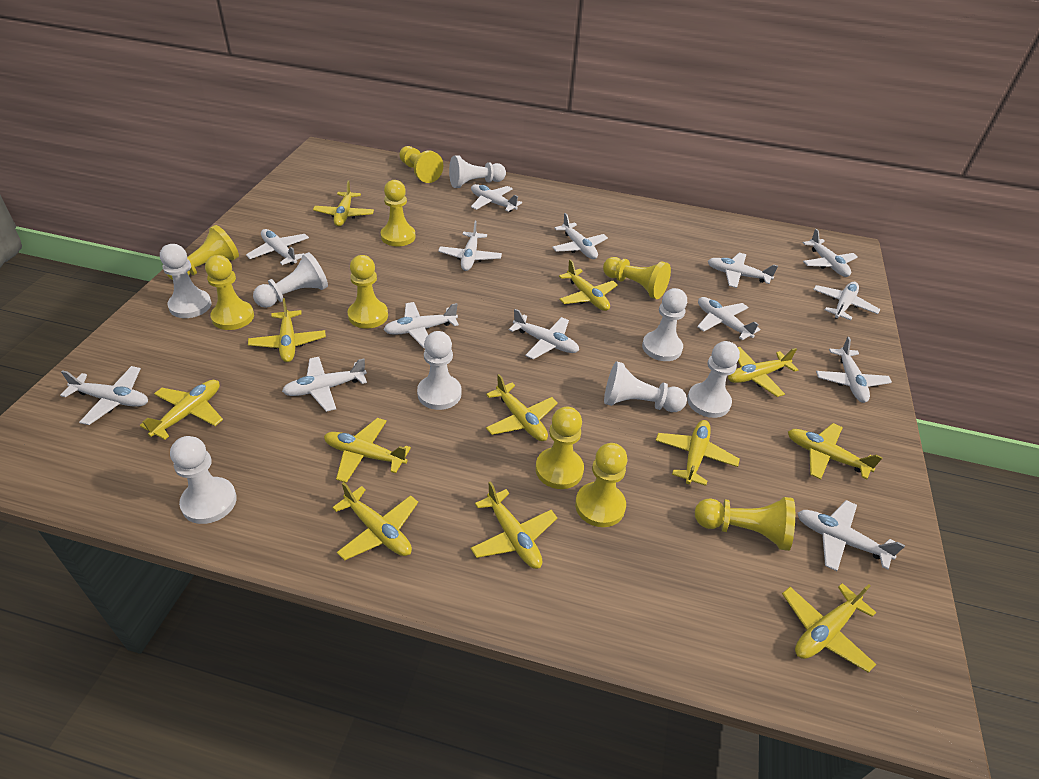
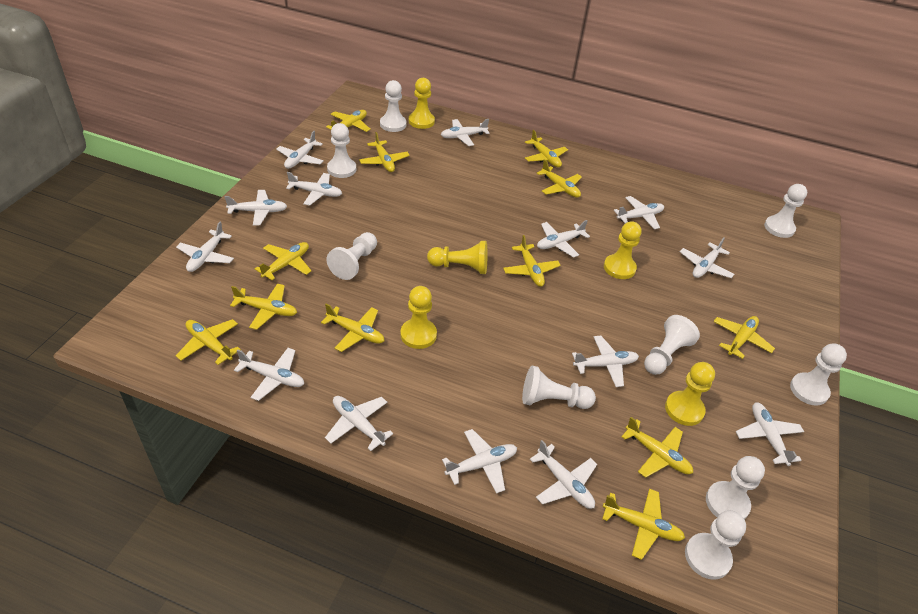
white pawn: [160,244,211,318] [170,436,237,524] [253,252,328,308] [417,331,462,410] [449,155,506,188] [604,361,687,412] [642,288,687,361] [687,341,740,418] = 8 -> [327,123,356,178] [327,232,377,280] [380,80,407,132] [522,366,596,409] [644,315,700,375] [685,510,746,580] [706,456,765,519] [764,184,807,238] [790,343,847,406] = 9
yellow pawn: [167,225,239,280] [205,255,254,330] [348,255,388,329] [381,180,415,246] [399,146,443,183] [536,406,584,489] [575,443,627,527] [603,257,671,299] [695,497,795,551] = 9 -> [400,286,437,349] [409,78,435,129] [427,241,488,274] [604,221,641,279] [665,362,715,426] = 5

